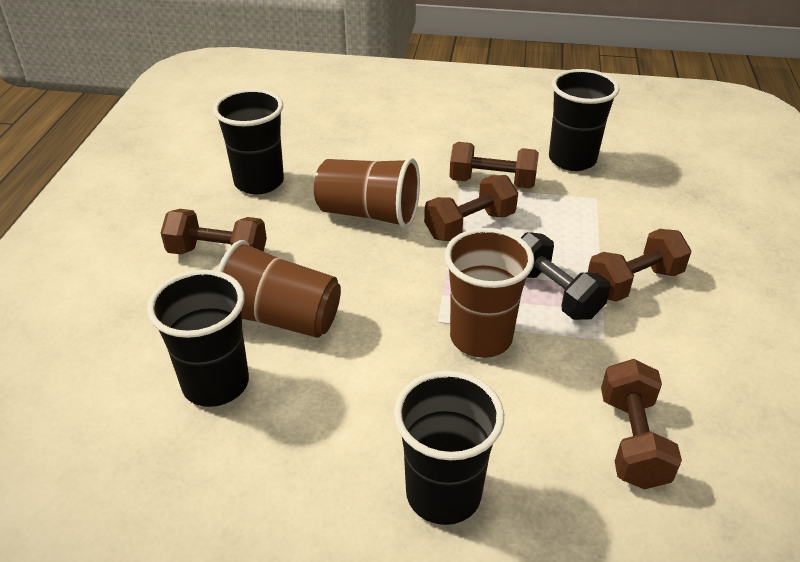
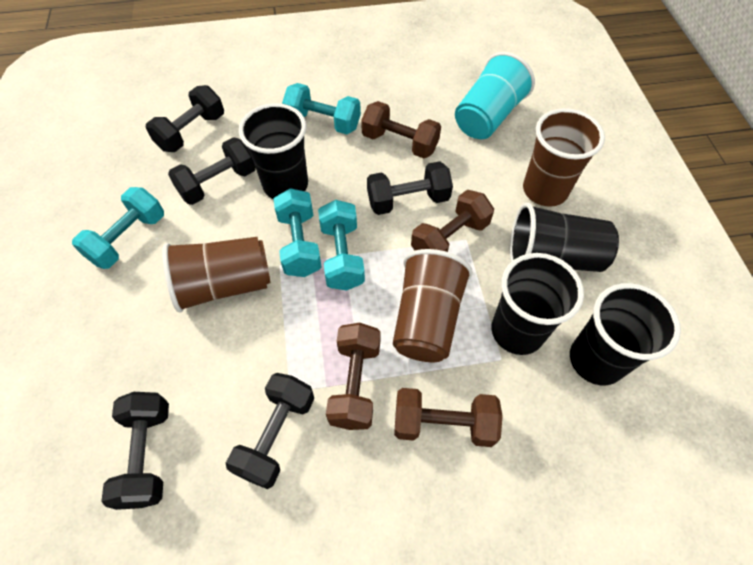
black dumbbell: [521,232,610,320] = 1 -> [101,392,169,510] [146,85,224,152] [168,137,256,205] [226,373,314,489] [367,161,453,215] = 5
brown dumbbell: [161,209,267,255] [424,175,518,241] [449,142,539,189] [588,229,691,302] [601,359,682,490] = 5 -> [326,323,381,430] [361,101,441,158] [394,388,503,447] [411,190,494,252] = 4
turquoise cup: none = 0 -> [455,52,535,139] = 1
turquoise dumbbell: none = 0 -> [72,187,164,269] [274,188,322,277] [282,83,361,134] [318,200,365,291] = 4

